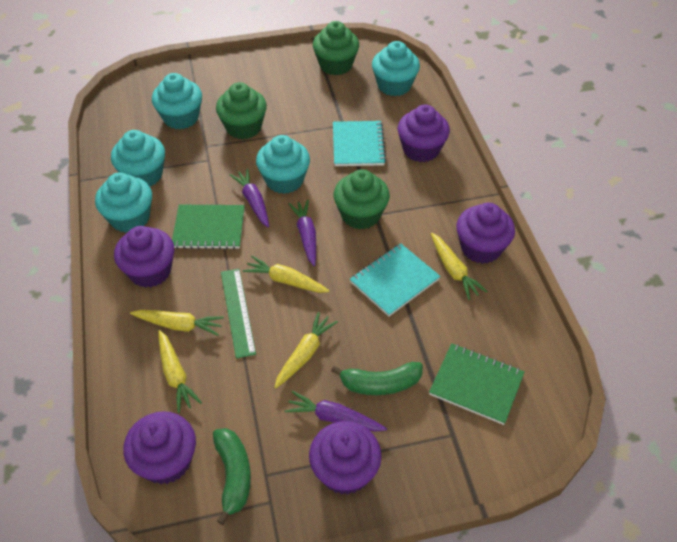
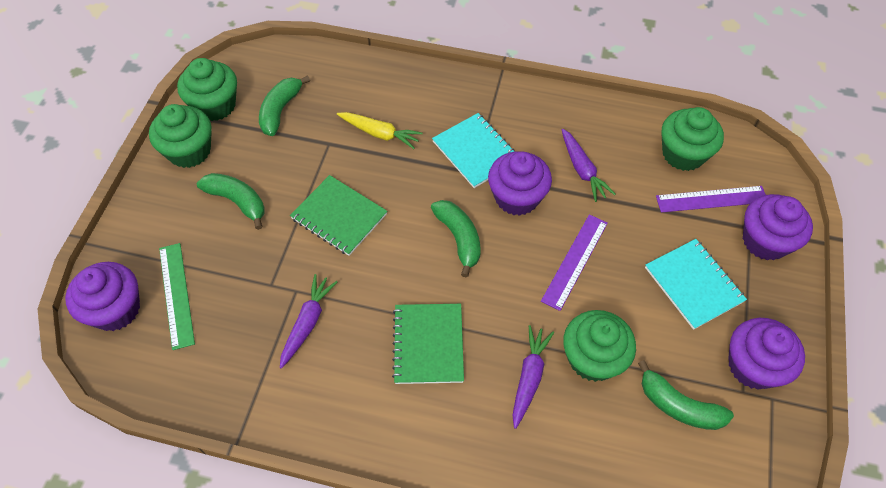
green banana: [213,428,251,525] [331,362,423,395] = 2 -> [197,173,264,230] [259,75,310,136] [431,200,481,278] [638,360,734,430] = 4
green cupcake: [216,82,267,139] [313,21,359,75] [334,169,390,229] = 3 -> [149,104,212,168] [177,58,237,121] [563,310,636,382] [661,107,724,171] = 4
purple cupcake: [114,226,174,288] [123,411,196,484] [309,421,382,495] [397,105,450,162] [456,203,515,264] = 5 -> [65,262,140,331] [488,151,552,216] [728,318,805,390] [743,194,813,260] = 4
purple ruler: none = 0 -> [541,214,608,311] [656,186,766,212] = 2
turquoise cupcake: [95,173,152,233] [111,130,165,186] [152,73,202,130] [256,135,310,194] [372,41,420,96] = 5 -> none = 0
yellow carrot: [130,310,224,336] [159,330,202,413] [243,256,330,293] [274,312,338,388] [431,233,488,300] = 5 -> [337,112,423,149] = 1

